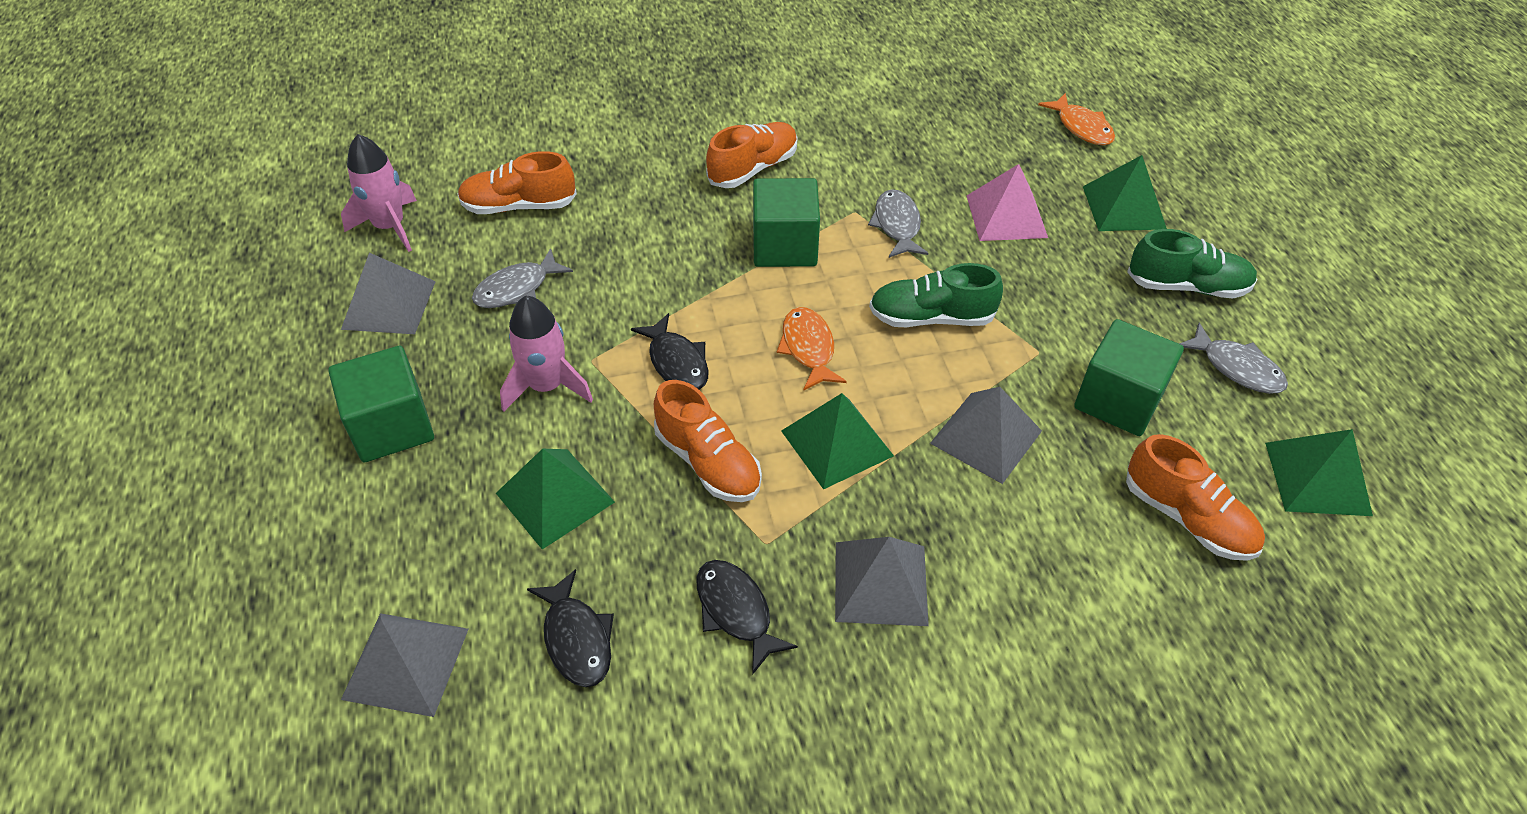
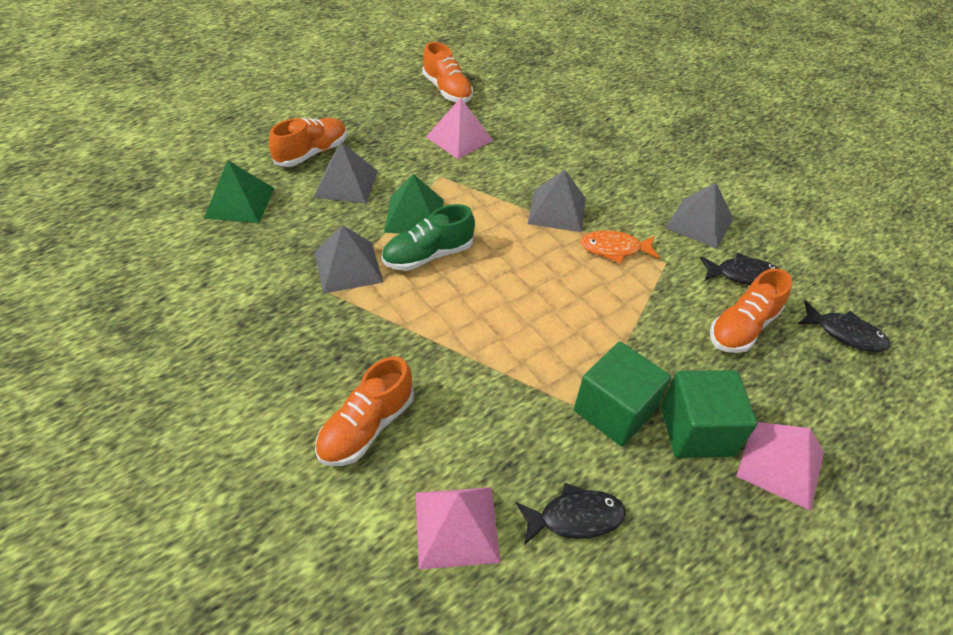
green cube: [328,346,434,463] [753,178,820,267] [1074,319,1184,436] = 3 -> [574,342,671,446] [661,370,757,458] = 2
green pyramid: [496,449,615,549] [781,393,894,490] [1083,155,1167,231] [1265,429,1373,516] = 4 -> [204,160,275,223] [384,174,444,234] = 2
green shoe: [869,263,1003,327] [1127,229,1258,299] = 2 -> [382,204,475,271] = 1
grey fish: [472,248,573,308] [868,189,928,258] [1179,323,1288,394] = 3 -> none = 0
orange fish: [777,307,847,391] [1038,93,1115,145] = 2 -> [580,230,660,264] = 1
pink pyramid: [967,164,1048,241] = 1 -> [416,487,501,569] [426,98,493,159] [737,422,824,511] = 3
pink rocket: [341,134,417,252] [500,296,593,412] = 2 -> none = 0

